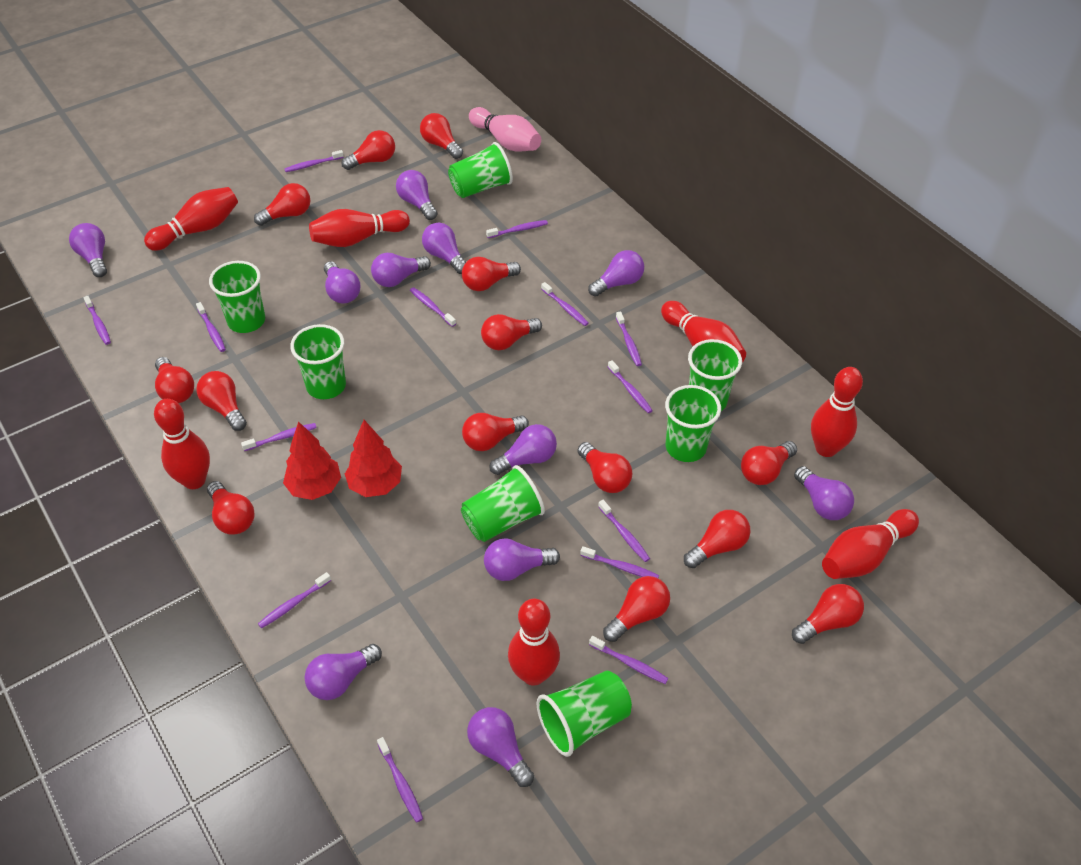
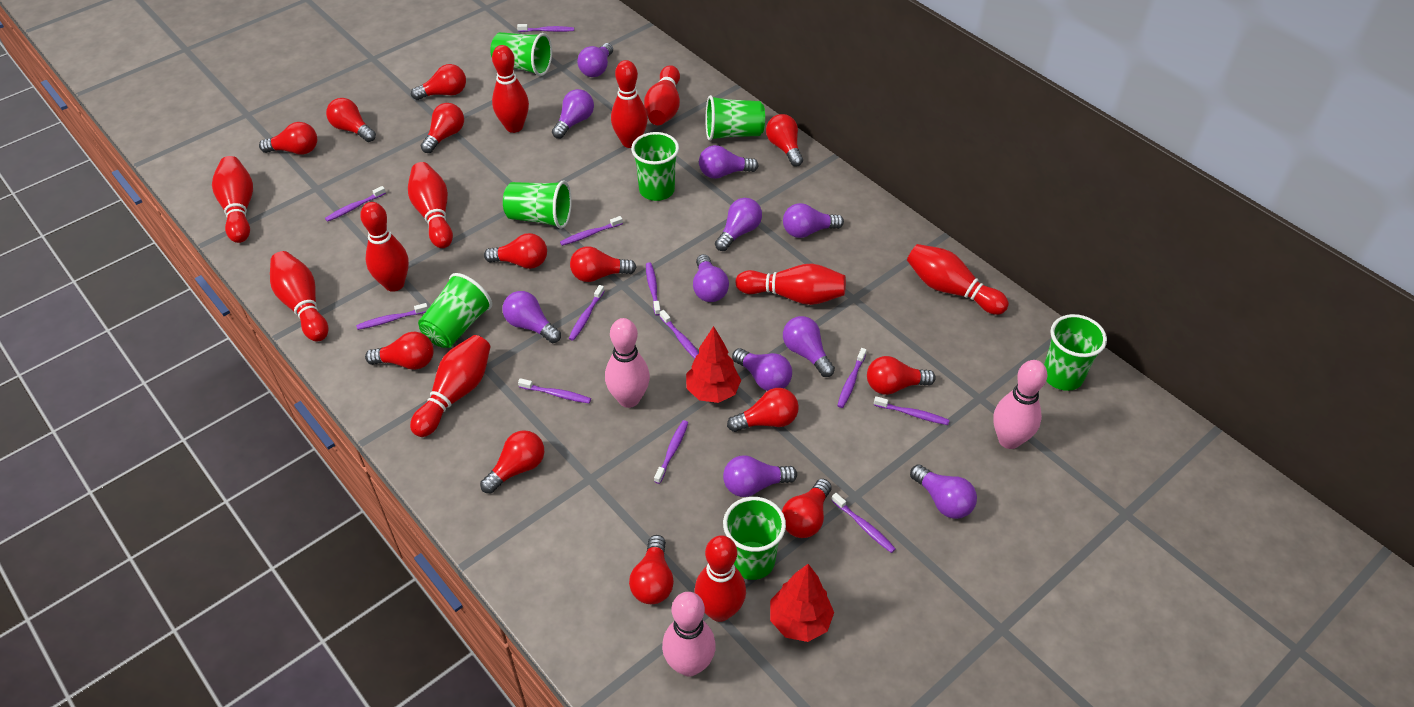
pink bowling pin: [469,107,541,151] = 1 -> [605,318,650,408] [662,592,716,676] [993,360,1047,449] = 3
purple toothbrush: [83,296,111,345] [196,302,226,352] [241,423,317,451] [258,572,331,629] [284,150,344,172] [377,737,423,823] [410,287,456,327] [486,220,548,238] [541,282,589,326] [580,546,659,578] [589,636,669,684] [598,500,650,562] [608,360,653,413] [616,312,642,366] = 14 -> [325,186,386,222] [356,303,428,330] [517,24,574,32] [518,378,591,403] [560,216,623,246] [569,285,604,341] [646,262,661,316] [654,420,688,484] [660,310,699,359] [831,493,896,553] [837,348,867,408] [874,396,949,425] = 12
red bowling pin: [144,187,238,251] [154,399,210,489] [309,209,410,247] [508,599,560,686] [661,301,746,363] [811,367,863,457] [822,509,919,579] = 7 -> [212,156,253,243] [270,251,328,342] [360,202,409,292] [408,162,453,248] [410,335,491,437] [492,45,529,133] [611,60,648,148] [644,65,680,125] [695,535,746,622] [735,264,846,305] [907,244,1009,315] = 11
red light bulb: [155,357,194,403] [196,371,247,431] [207,481,254,535] [254,183,310,226] [342,130,395,170] [420,113,463,159] [462,257,521,291] [462,413,529,451] [481,314,542,350] [577,442,632,493] [603,576,670,642] [684,510,750,568] [741,441,797,485] [792,584,864,644] = 14 -> [259,122,317,155] [326,98,376,142] [365,332,434,370] [411,64,466,100] [421,103,464,153] [480,430,544,493] [484,233,547,269] [570,247,636,282] [629,535,674,604] [727,388,799,432] [766,114,803,166] [782,479,832,538] [867,356,936,395] = 13

